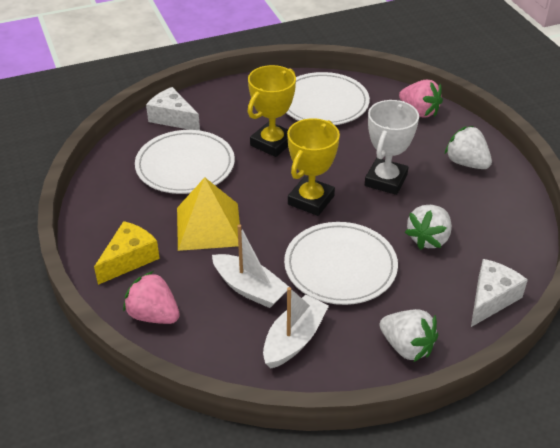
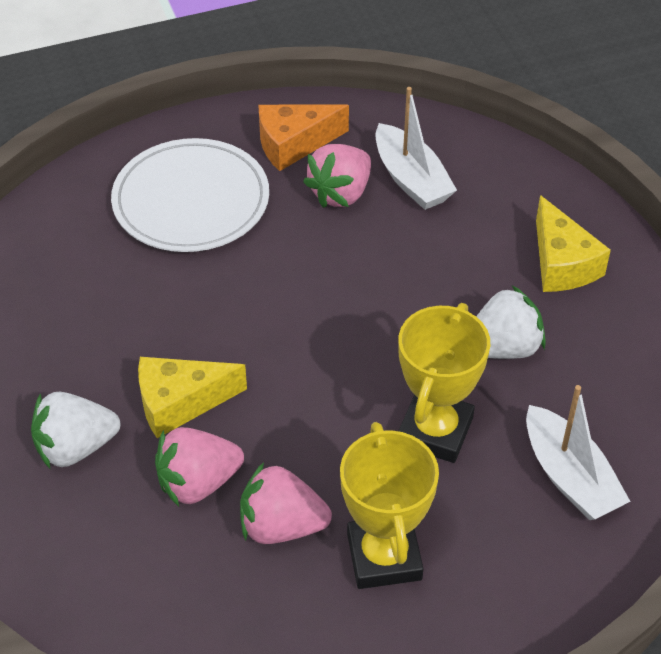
orange cheese: none = 0 -> [258,104,349,171] = 1
pink strawberry: [123,271,180,324] [399,80,443,118] = 2 -> [155,427,244,507] [240,462,332,544] [303,144,371,208] = 3
white cheese: [146,87,200,130] [471,259,528,327] = 2 -> none = 0
white plate: [135,130,235,194] [284,222,398,305] [286,72,370,125] = 3 -> [111,138,269,252] = 1
white strawberry: [380,309,438,362] [405,205,452,250] [445,126,492,169] = 3 -> [31,392,120,469] [476,285,546,359] = 2
white trophy: [365,100,419,195] = 1 -> none = 0
yellow cheese: [94,221,160,285] = 1 -> [138,357,247,438] [536,195,611,292] = 2
yellow pyramid: [177,177,240,251] = 1 -> none = 0

